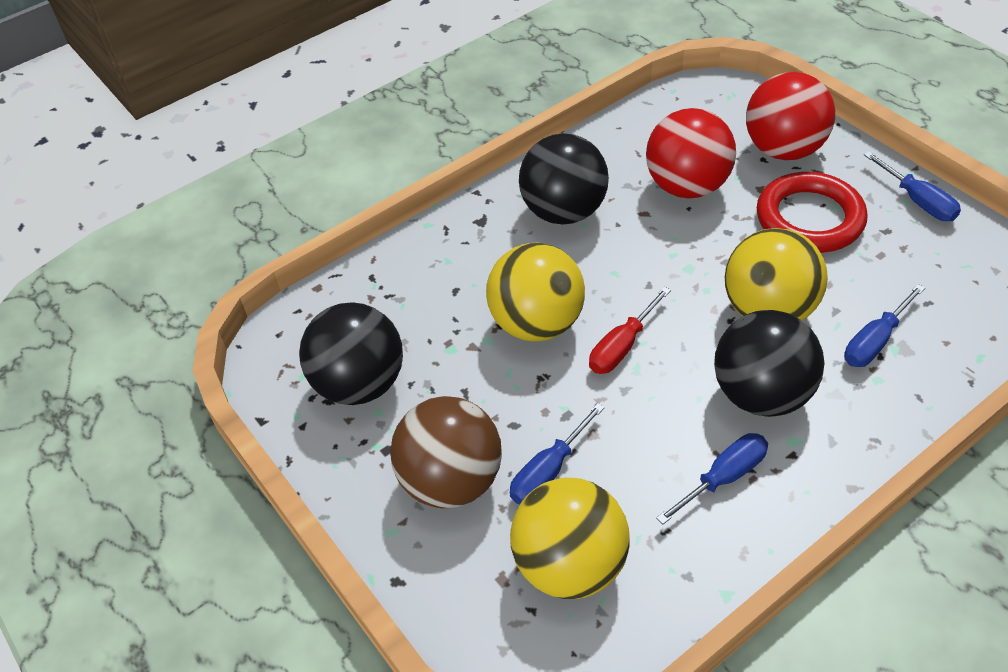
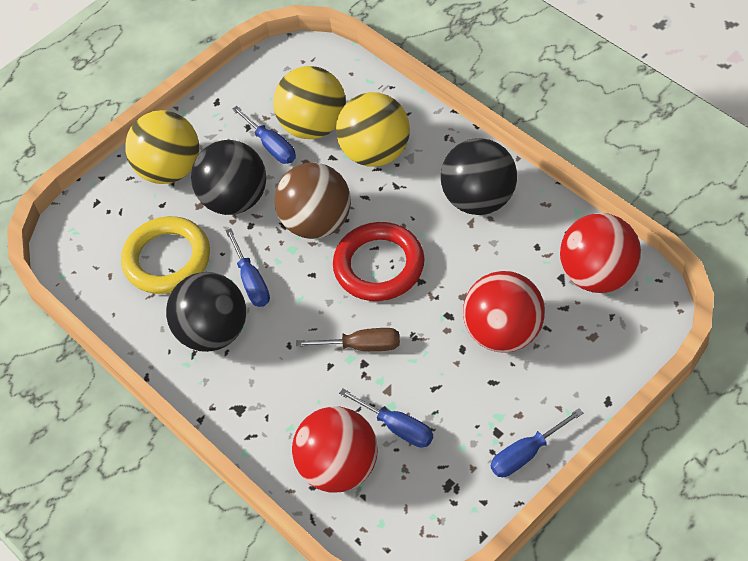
brown screwdriver: none = 0 -> [296,328,400,351] = 1
red ball: [646,108,736,198] [746,72,835,160] = 2 -> [292,407,378,492] [463,271,545,353] [560,213,641,293] = 3
red screwdriver: [589,287,671,374] = 1 -> none = 0
yellow ring: none = 0 -> [121,216,210,294] = 1

